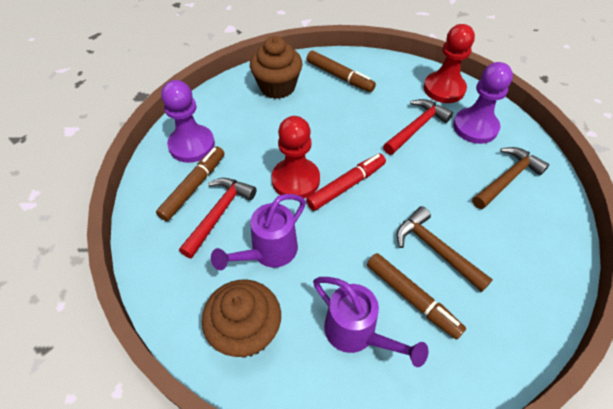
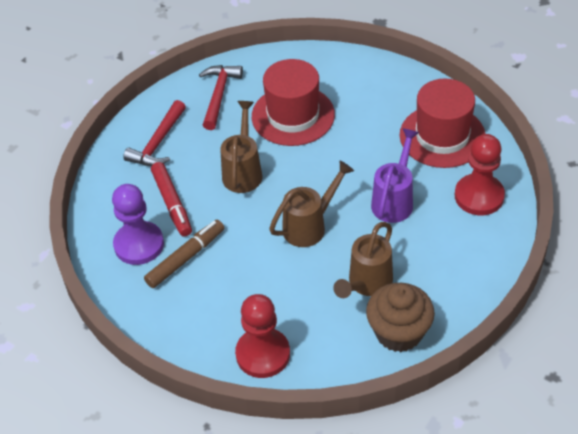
brown cupcake: [202,280,281,358] [250,36,303,99] = 2 -> [366,283,435,352] = 1
brown hammer: [397,206,493,292] [472,147,549,209] = 2 -> none = 0
brown marker: [156,147,225,221] [306,51,376,92] [367,253,466,340] = 3 -> [144,220,224,288] = 1
brown watering can: none = 0 -> [220,101,262,193] [269,161,354,247] [333,222,393,298] = 3
purple pawn: [161,80,215,163] [453,62,513,144] = 2 -> [112,184,164,265] = 1
purple watering can: [211,194,306,270] [313,277,428,367] = 2 -> [371,128,419,223] = 1
red hat: none = 0 -> [252,59,335,146] [400,79,485,168] = 2

